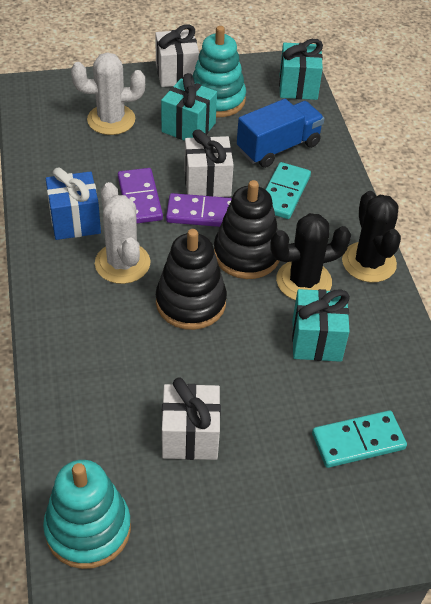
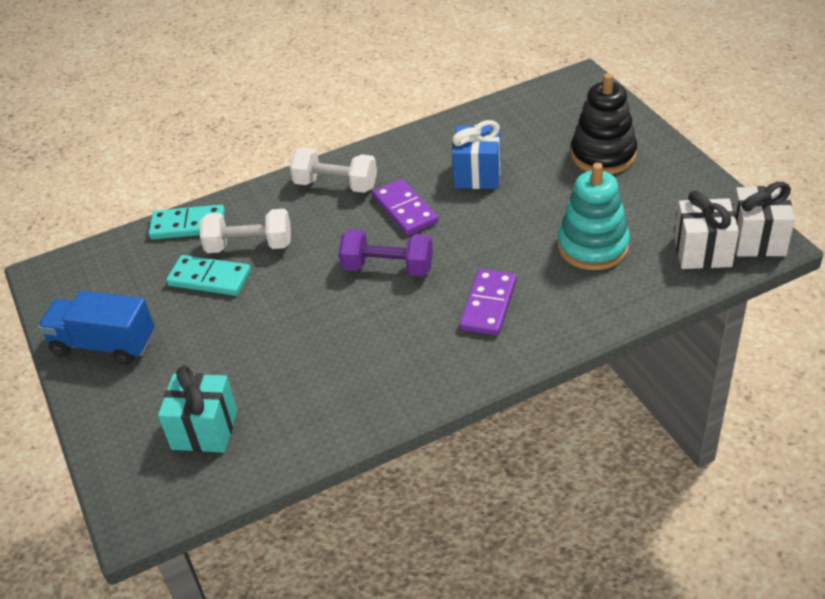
black cactus: [270,213,351,300] [342,191,401,282] = 2 -> none = 0
black stacking toy: [156,229,227,330] [214,180,279,279] = 2 -> [571,73,637,174] = 1
purple dumbbell: none = 0 -> [339,229,433,276] = 1
turquoise gift: [161,73,217,141] [279,39,323,100] [292,289,350,362] = 3 -> [158,365,237,453] = 1
turquoise stacking toy: [43,460,131,569] [193,26,246,118] = 2 -> [557,163,630,270] = 1
white cactus: [71,52,145,135] [95,182,151,284] = 2 -> none = 0
white dumbbell: none = 0 -> [200,209,291,253] [290,148,377,193] = 2
white gift: [155,24,199,87] [162,378,221,460] [184,129,234,197] = 3 -> [674,191,739,269] [733,182,795,257] = 2

